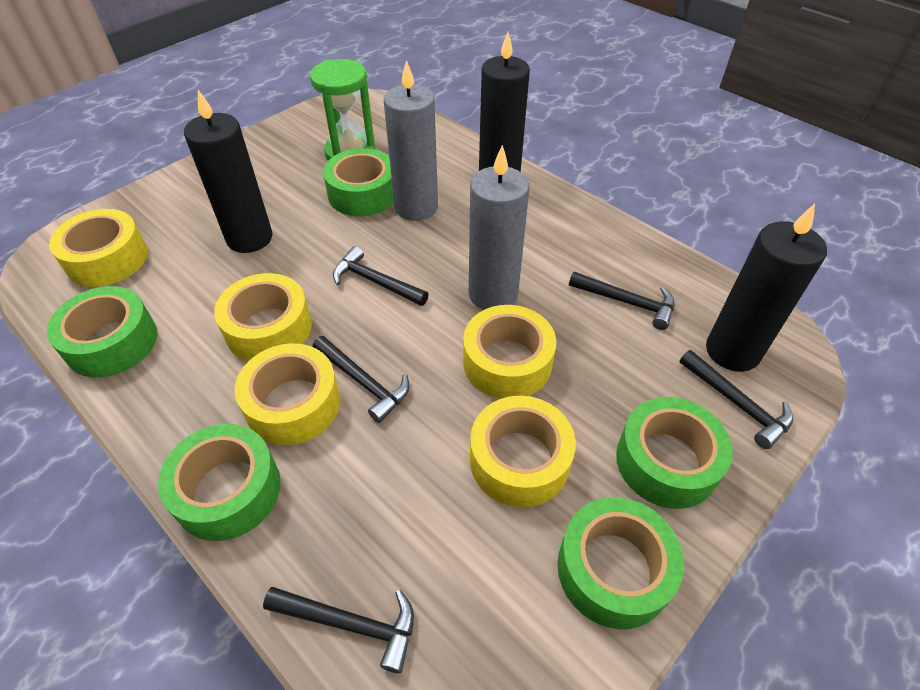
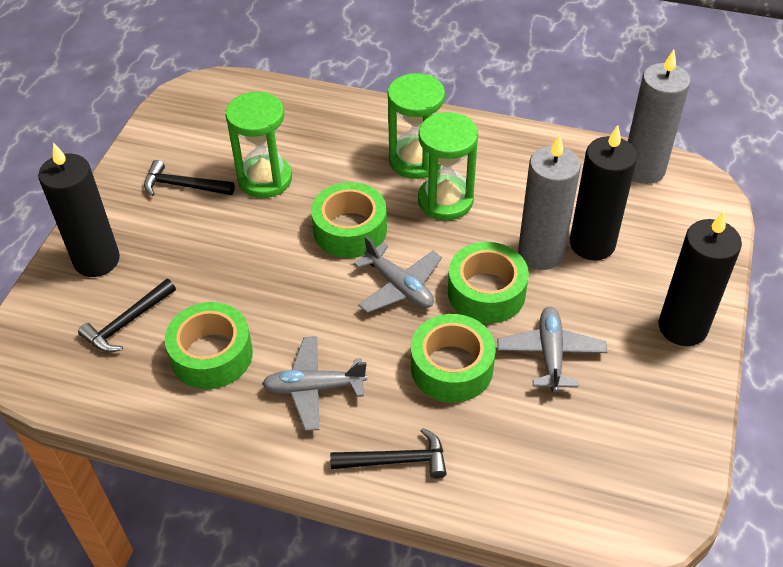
black hammer: [263,587,414,673] [313,336,410,423] [333,246,429,306] [569,271,675,330] [679,350,793,449] = 5 -> [78,279,176,352] [144,160,235,196] [330,428,447,479] = 3
green hourglass: [310,59,376,160] = 1 -> [225,92,292,198] [388,73,445,179] [418,112,478,220] = 3
green tape: [47,286,157,378] [158,424,281,541] [323,148,394,216] [557,497,684,629] [616,397,733,509] = 5 -> [165,302,253,389] [311,182,387,258] [411,314,496,403] [448,242,529,324] = 4
grey plane: none = 0 -> [262,336,367,431] [354,236,442,313] [497,307,607,392] = 3
yellow tape: [49,209,148,287] [214,273,312,361] [235,343,340,445] [463,305,556,399] [470,396,576,507] = 5 -> none = 0

